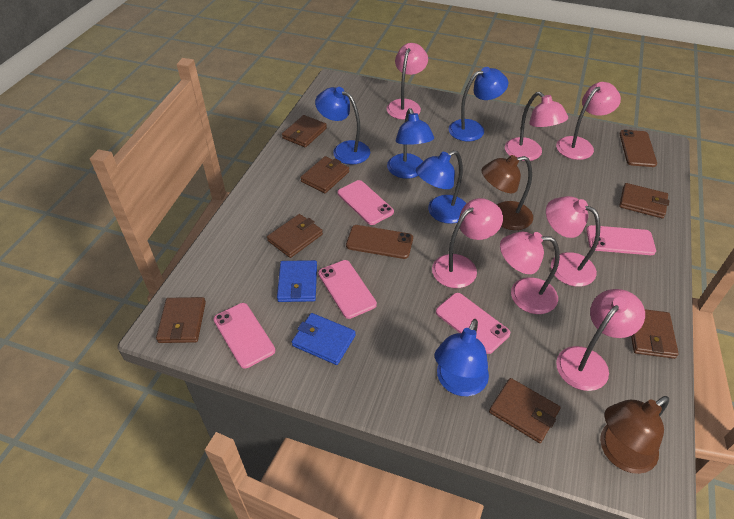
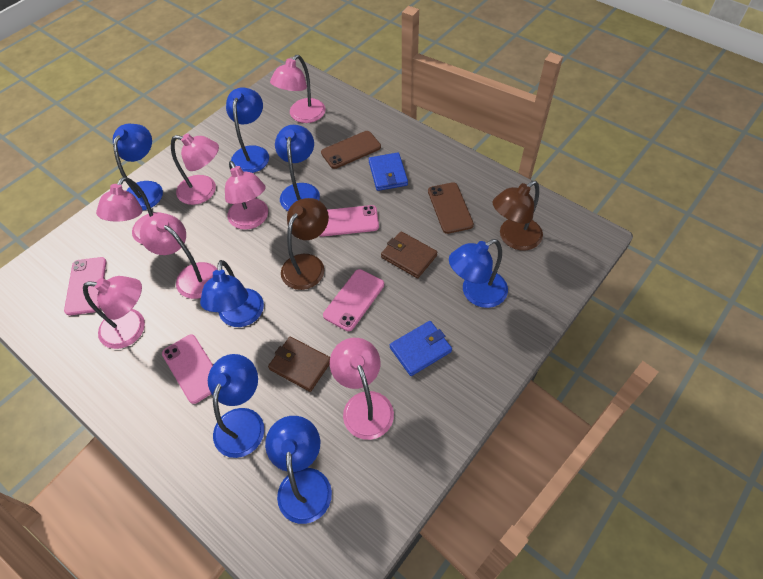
blue lamp: [315,87,370,165] [387,108,434,179] [416,150,467,224] [435,319,489,396] [449,67,508,141] = 5 -> [113,124,163,211] [200,260,264,327] [208,354,264,458] [226,87,269,173] [265,416,332,524] [275,125,320,211] [449,239,508,308] = 7
brown wallet: [156,297,206,343] [267,214,323,258] [282,115,327,147] [300,156,349,193] [489,378,561,443] [619,183,669,218] [631,309,679,359] = 7 -> [268,337,330,392] [381,231,437,278] = 2
pink phone: [213,303,275,369] [318,260,377,319] [338,180,394,225] [436,293,510,354] [586,225,656,255] = 5 -> [64,257,107,315] [162,334,213,404] [320,205,379,237] [323,269,384,331] = 4

